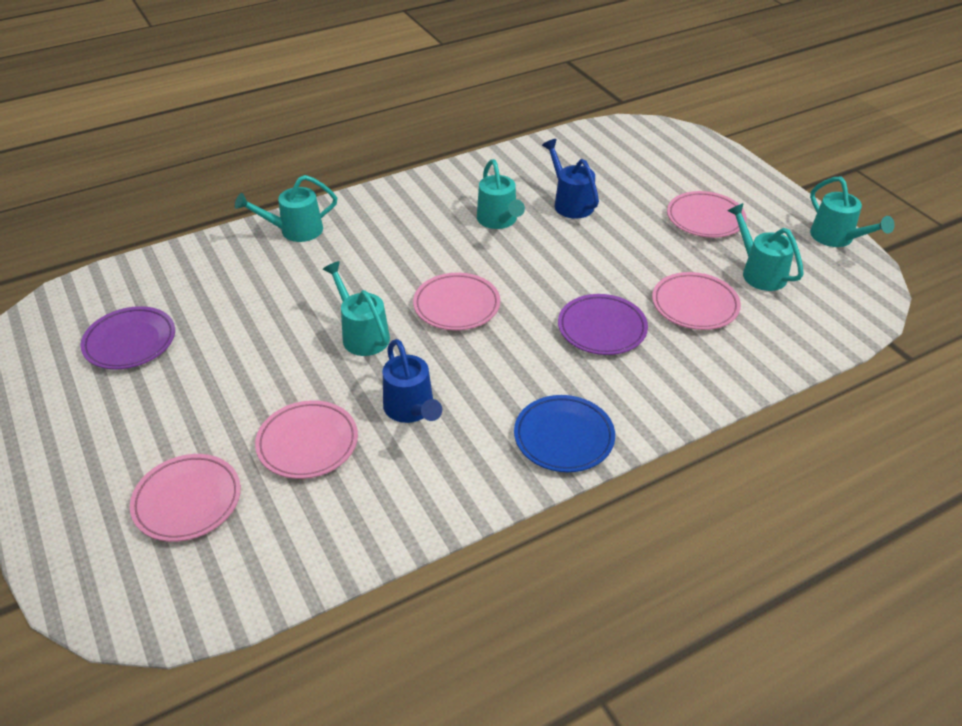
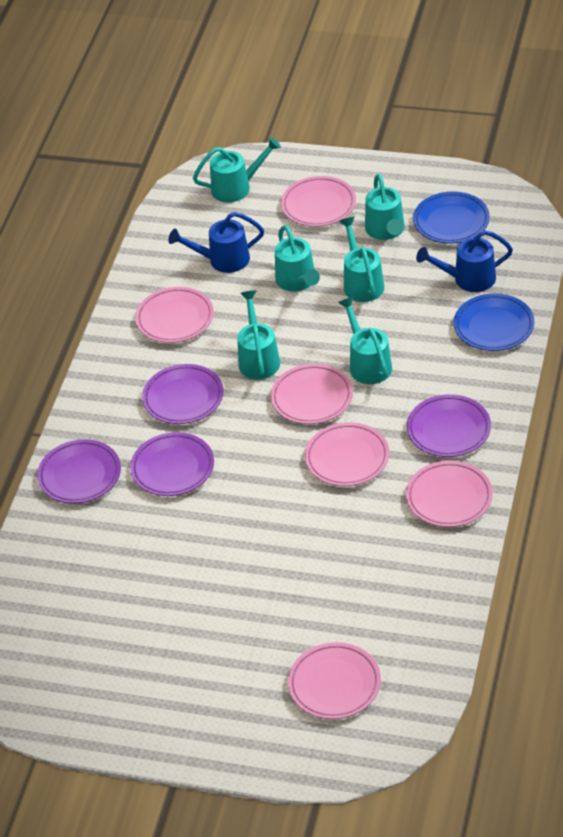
blue plate: [514,395,615,472] = 1 -> [413,191,490,244] [454,293,535,351] = 2
pink plate: [130,454,241,542] [255,400,358,479] [413,273,500,331] [652,272,741,330] [667,191,746,238] = 5 -> [135,287,214,343] [271,364,353,424] [281,176,356,227] [288,642,381,719] [305,422,389,486] [406,461,493,527] = 6
purple plate: [80,306,175,370] [558,294,648,355] = 2 -> [37,439,121,504] [130,432,214,496] [142,364,224,424] [407,394,491,457] = 4
turquoise watering can: [235,175,337,242] [323,261,390,356] [477,159,525,229] [727,203,804,291] [810,177,895,247] = 5 -> [193,137,281,203] [237,290,280,379] [275,225,320,292] [338,297,392,384] [339,217,384,302] [365,174,405,240] = 6

